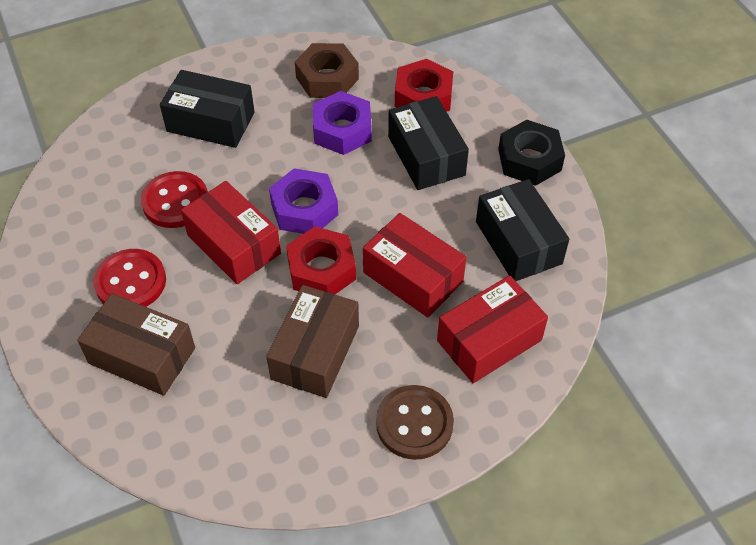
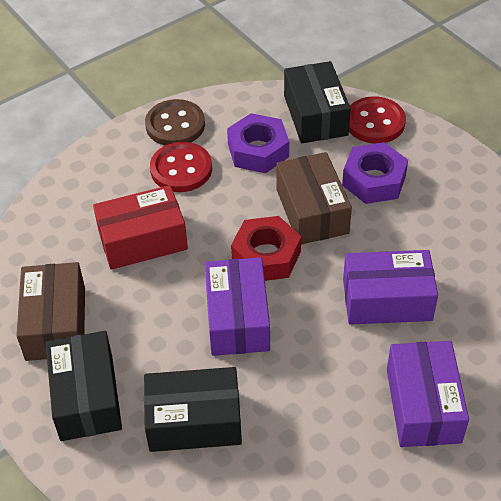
black nut: [498,120,565,186] = 1 -> none = 0
brown nut: [295,43,359,98] = 1 -> none = 0
purple box: none = 0 -> [205,257,270,356] [343,250,438,325] [387,341,469,447] = 3
red box: [181,181,281,284] [363,213,466,317] [437,275,548,383] = 3 -> [93,185,188,270] = 1
red nut: [286,226,356,294] [395,59,453,112] = 2 -> [231,216,301,281] = 1

